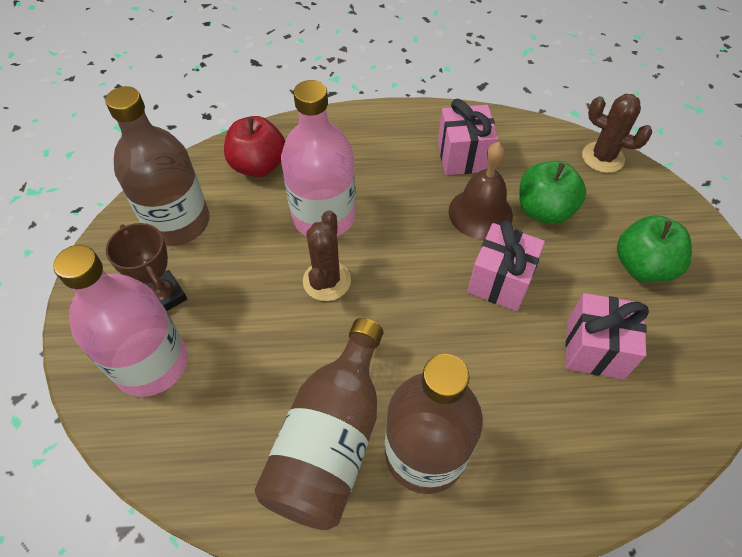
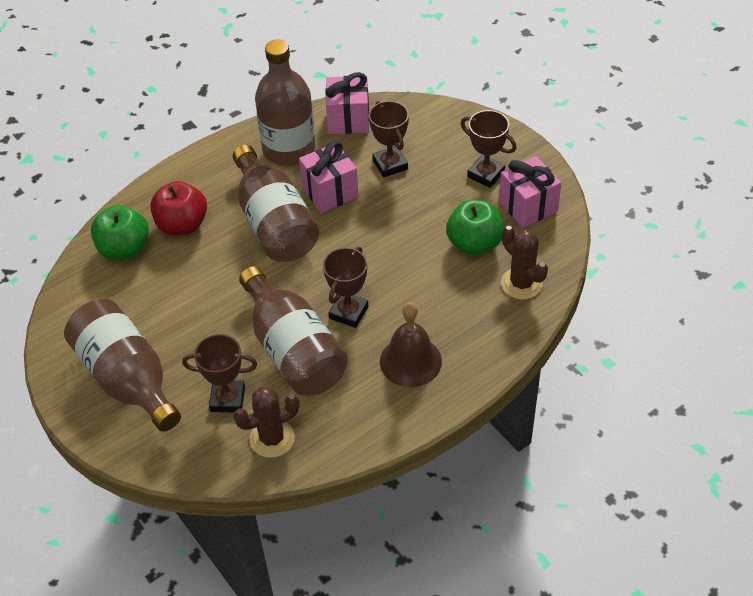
brown bottle: [105,86,209,246] [254,318,383,530] [385,354,483,494] = 3 -> [64,299,181,432] [232,144,319,262] [239,266,348,396] [255,40,315,166] = 4
brown trophy: [106,223,187,311] = 1 -> [182,334,257,412] [323,247,368,328] [369,101,409,178] [461,110,517,188] = 4
pink bottle: [53,245,188,397] [281,80,355,237] = 2 -> none = 0

